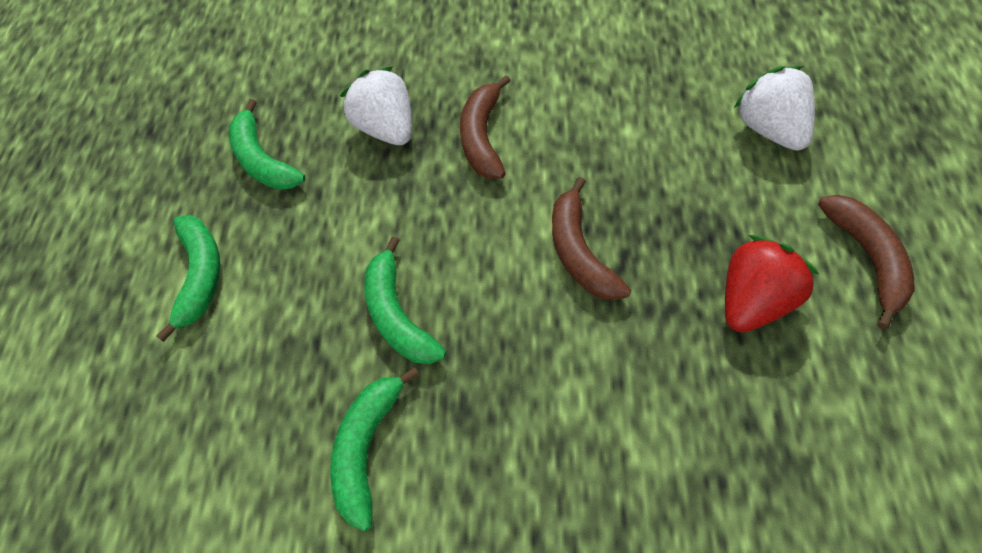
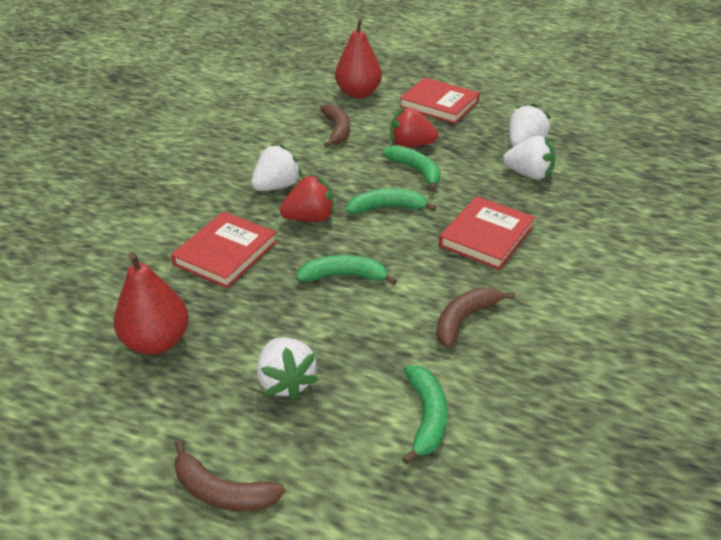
red book: none = 0 -> [171,212,277,288] [399,78,480,124] [439,196,535,270] = 3
red pear: none = 0 -> [114,252,189,355] [335,18,382,98] = 2
red strawberry: [725,235,819,333] = 1 -> [280,175,334,222] [390,107,438,148] = 2
white strawberry: [340,67,412,145] [734,66,815,151] = 2 -> [251,144,302,191] [257,337,319,400] [503,136,555,180] [509,103,551,147] = 4

